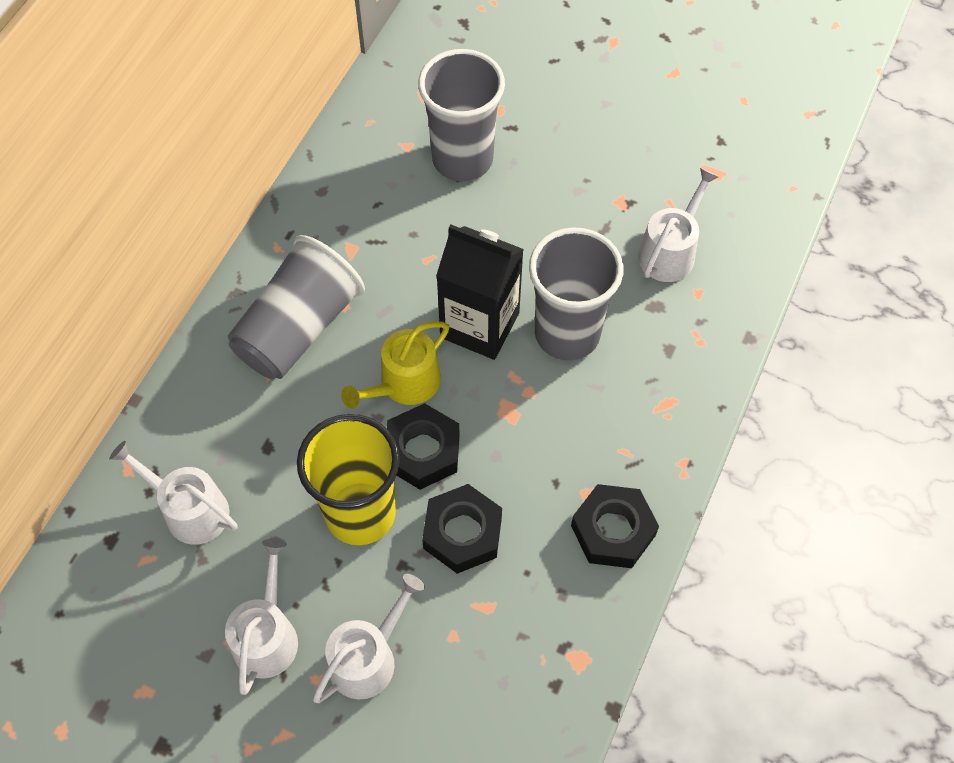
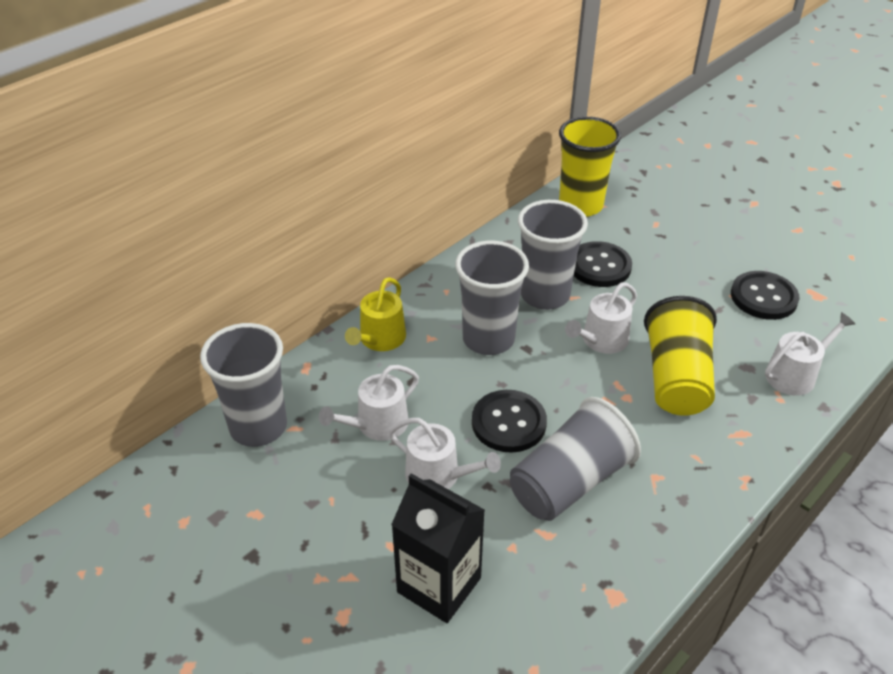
black button: none = 0 -> [472,390,547,453] [574,241,632,287] [731,271,799,320] = 3
black nut: [387,403,460,490] [422,484,502,574] [571,484,659,568] = 3 -> none = 0
grey cup: [228,235,365,379] [418,49,505,181] [529,227,624,360] = 3 -> [200,323,287,447] [455,241,529,355] [510,397,641,521] [518,200,588,310] = 4
yellow cup: [297,414,400,545] = 1 -> [559,117,621,217] [644,296,717,416] = 2

